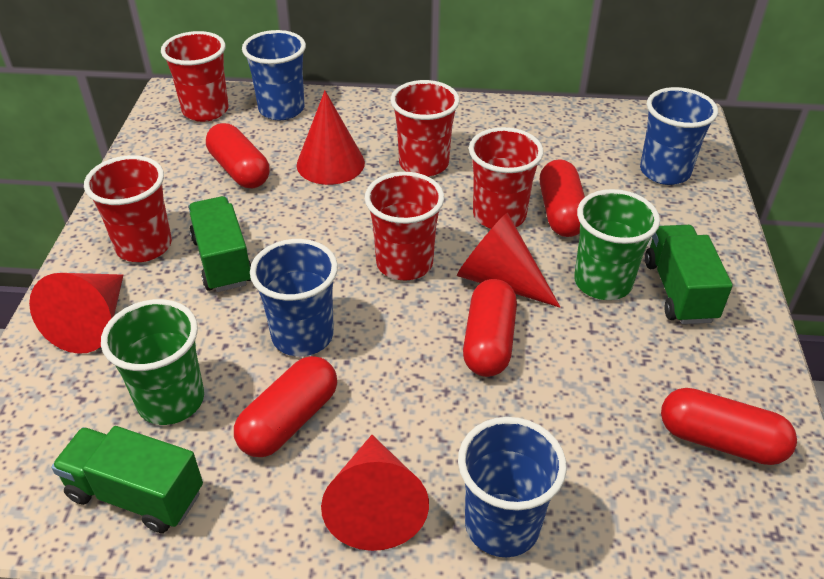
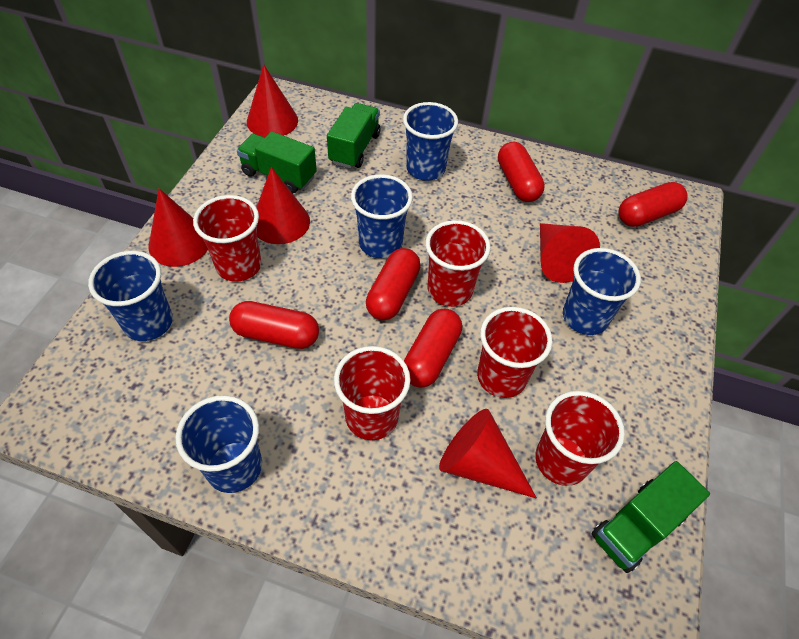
blue cup: [242,30,306,120] [250,239,338,356] [458,417,567,557] [640,87,718,185] = 4 -> [88,251,173,341] [176,395,262,493] [351,174,413,258] [403,102,458,181] [563,248,641,335] = 5
green cup: [101,299,204,425] [574,189,660,300] = 2 -> none = 0
red cone: [29,273,123,354] [297,91,365,185] [321,435,429,551] [456,213,560,307] = 4 -> [148,188,208,267] [247,64,298,137] [256,167,310,244] [439,409,537,498] [540,223,600,283] = 5

